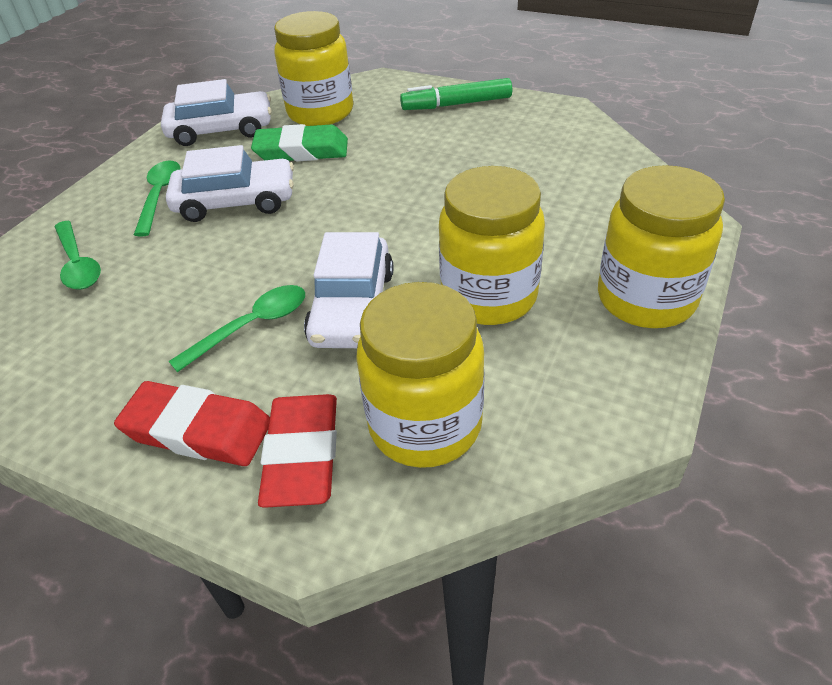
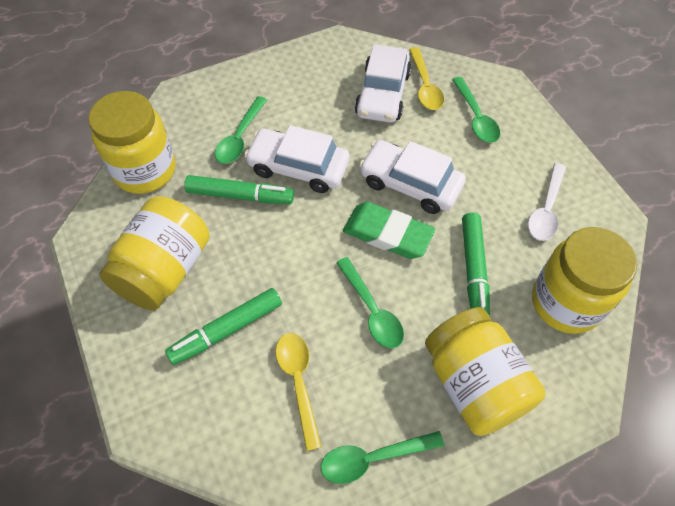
green marker: [400,78,512,110] = 1 -> [165,288,282,365] [184,175,294,204] [462,213,490,316] = 3
green spoon: [54,221,101,289] [134,161,181,237] [169,285,305,372] = 3 -> [215,96,267,164] [321,431,445,484] [336,257,404,348] [452,77,500,143] = 4
red eraser: [114,381,270,466] [258,394,337,508] = 2 -> none = 0
white spoon: none = 0 -> [528,163,566,241] = 1
yellow spoon: none = 0 -> [276,333,322,451] [409,47,444,110] = 2

